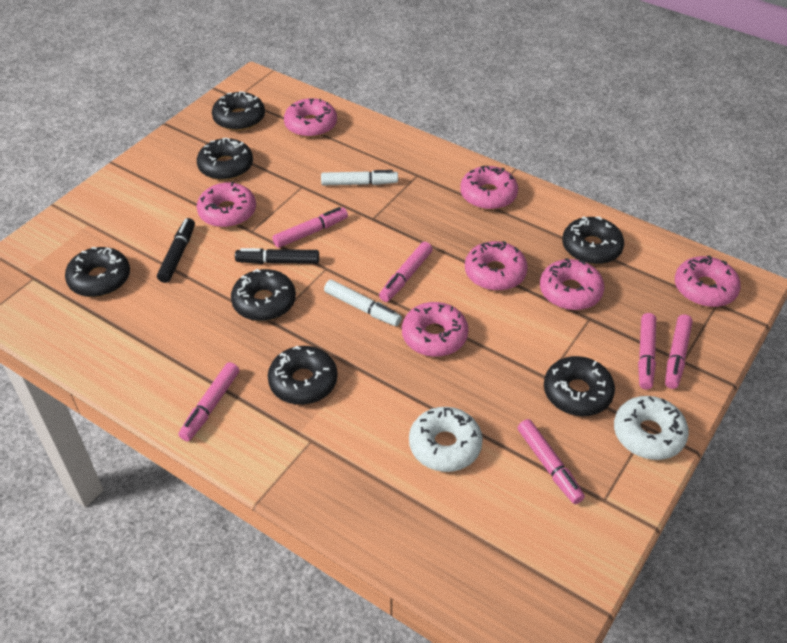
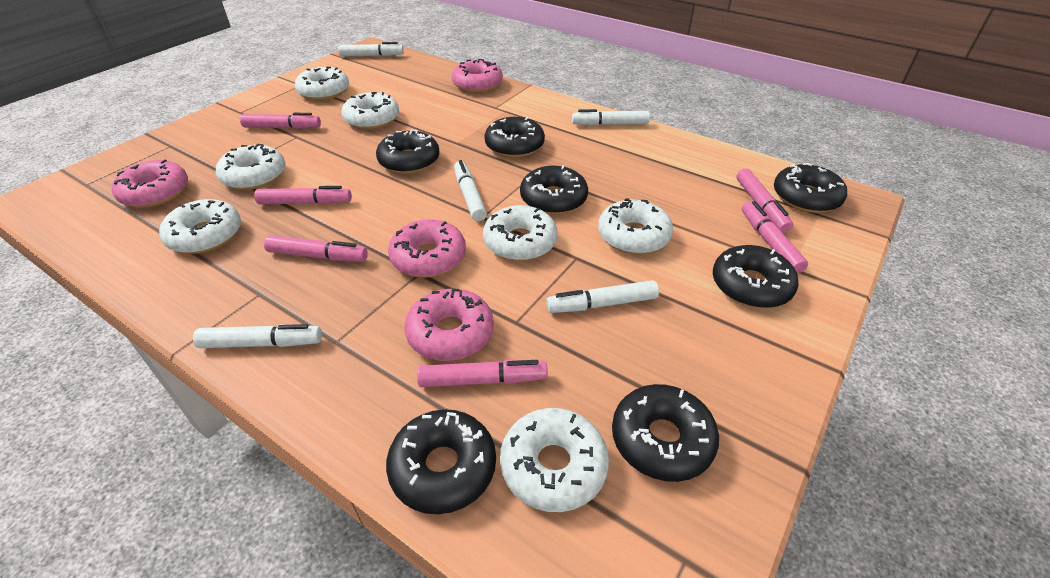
black marker: [157,218,195,283] [235,248,319,264] = 2 -> none = 0
pink donut: [197,182,256,228] [284,98,337,138] [402,302,468,357] [460,166,518,210] [465,241,528,291] [540,258,604,310] [675,255,741,307] = 7 -> [111,159,188,208] [388,219,466,278] [404,288,494,361] [452,59,503,93] = 4
white donut: [409,407,483,472] [614,396,689,460] = 2 -> [159,199,241,254] [216,144,286,190] [295,67,349,100] [342,92,399,129] [483,205,558,261] [500,408,609,512] [598,198,673,254] = 7
white marker: [321,170,398,185] [324,280,402,326] = 2 -> [193,324,322,348] [338,42,404,57] [454,160,487,221] [546,280,659,313] [572,109,650,126] = 5

